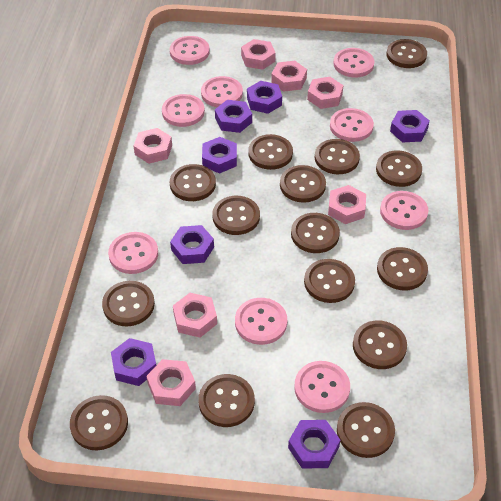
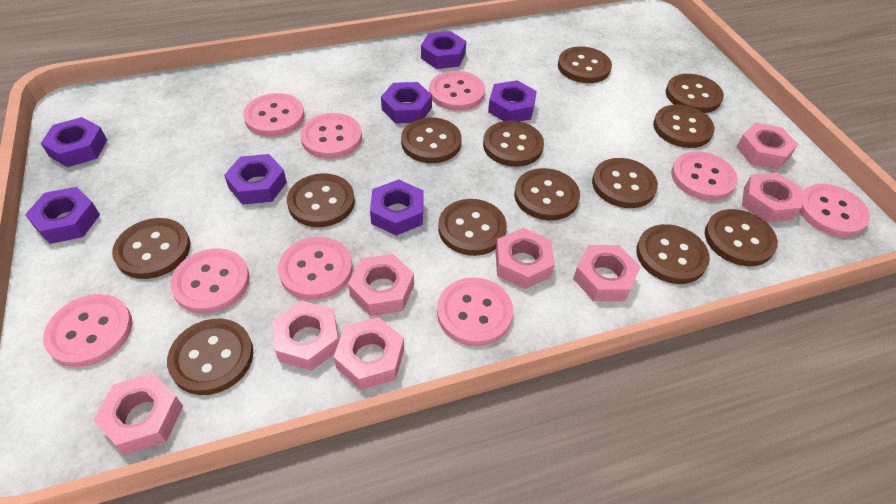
brown button: [70,395,128,451] [102,281,155,326] [170,164,216,201] [198,374,255,427] [212,196,260,235] [248,134,293,170] [280,165,326,203] [291,213,340,253] [304,259,355,303] [315,139,360,174] [337,402,395,458] [353,320,407,369] [376,150,422,187] [377,247,428,290] [387,39,427,68] = 15 -> [112,218,190,279] [167,319,253,395] [287,173,355,227] [401,117,462,163] [438,199,507,256] [483,121,544,167] [514,168,580,221] [558,46,612,83] [592,158,658,208] [636,224,710,284] [653,105,715,148] [666,74,724,113] [705,209,778,266] = 13
pink nut: [134,128,172,164] [146,359,196,406] [173,293,217,338] [241,39,276,70] [271,61,307,92] [307,77,343,109] [328,185,366,224] = 7 -> [93,373,183,455] [272,300,339,371] [334,317,404,390] [348,254,414,316] [496,228,555,289] [573,245,641,301] [737,123,798,170] [742,172,802,223] = 8

